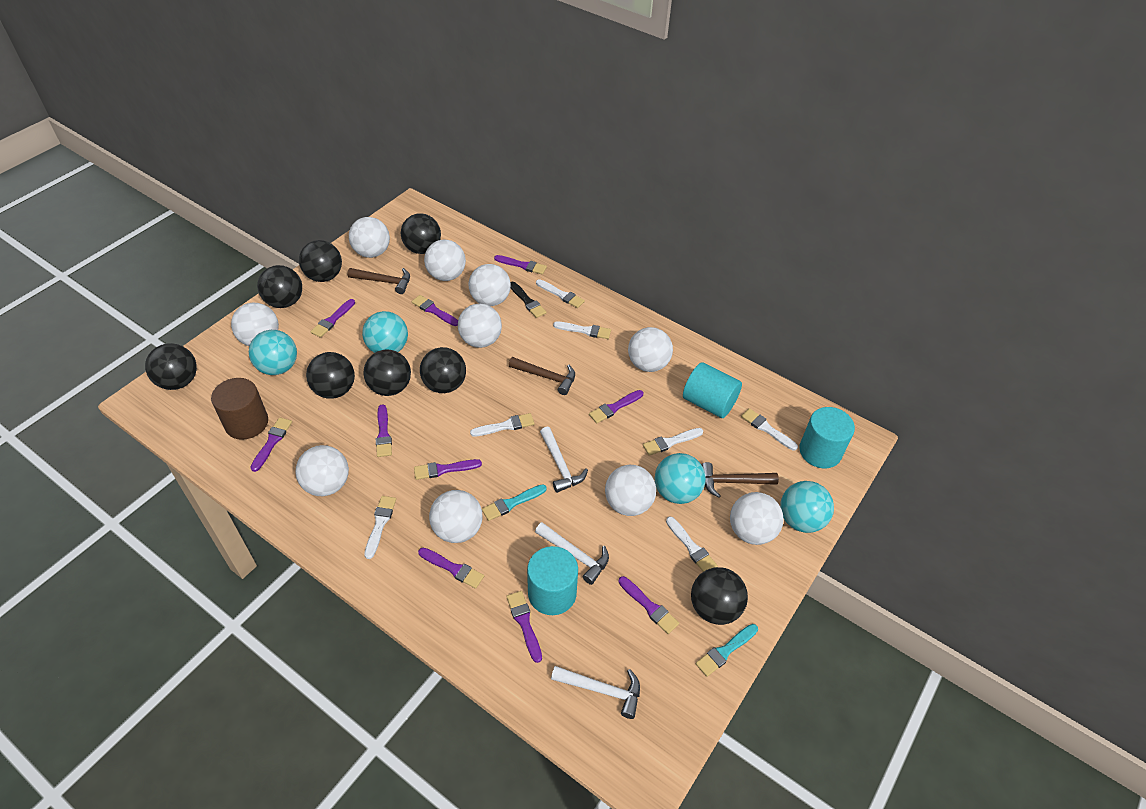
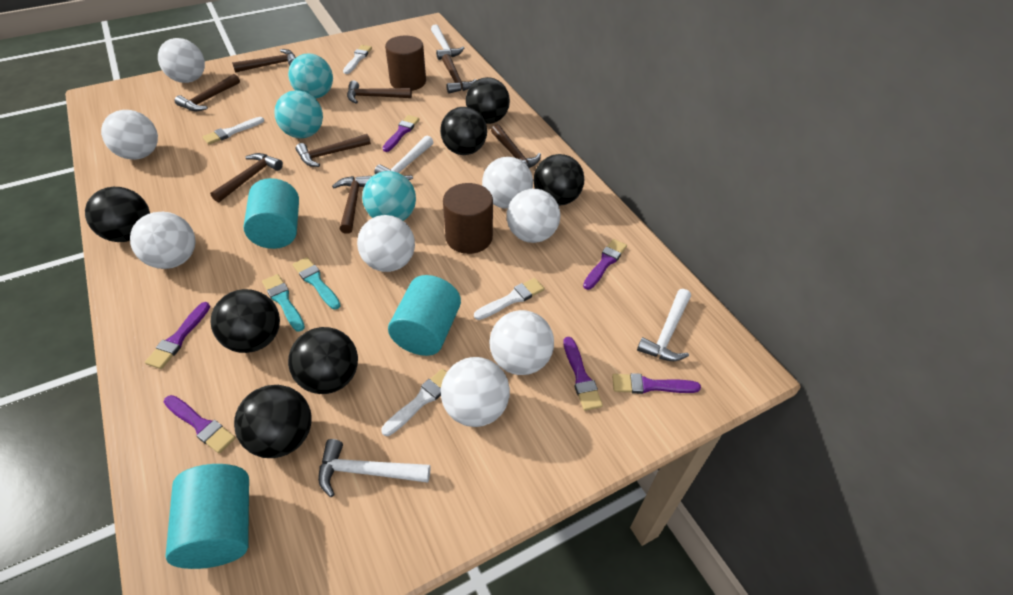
black ball: [145,343,197,390] [257,265,302,308] [299,240,342,282] [306,352,355,399] [363,349,411,396] [401,214,441,254] [420,347,466,393] [691,567,748,625] = 8 -> [85,187,150,242] [211,289,280,353] [234,385,312,458] [288,327,358,394] [440,107,487,155] [466,77,510,124] [533,154,584,206] = 7
black brush: [511,282,547,318] = 1 -> none = 0
brown cylinder: [211,378,268,440] = 1 -> [385,35,426,91] [443,183,493,254] = 2
brown hammer: [348,268,410,294] [509,357,575,395] [701,462,779,498] = 3 -> [175,74,240,111] [210,153,283,203] [232,49,296,73] [296,134,371,167] [332,176,372,234] [347,80,412,104] [442,54,477,94] [491,124,541,168] = 8
purple brush: [250,417,292,472] [310,299,355,338] [376,405,392,457] [412,295,458,326] [414,459,482,480] [418,548,484,589] [494,255,547,275] [506,591,542,663] [589,390,643,423] [618,576,679,634] = 10 -> [145,302,210,369] [164,395,236,453] [383,115,420,152] [563,337,603,411] [583,239,627,290] [612,373,701,394] = 6
turquoise ball: [249,330,297,375] [362,311,408,353] [655,453,706,504] [780,481,834,533] = 4 -> [274,90,323,138] [288,53,333,99] [362,171,416,221] = 3
white ball: [231,303,279,346] [295,445,349,496] [349,217,390,258] [424,239,466,281] [429,490,483,543] [458,304,502,348] [469,264,511,306] [605,465,656,516] [628,327,673,372] [730,492,784,545] = 10 -> [101,110,158,160] [130,212,196,269] [158,38,205,83] [357,215,415,272] [441,357,510,427] [482,157,533,209] [489,310,554,375] [507,189,560,243] = 8
white brush: [364,496,396,559] [470,413,534,437] [536,279,585,308] [553,322,611,339] [643,428,703,456] [666,516,718,572] [741,408,798,451] = 7 -> [202,117,264,145] [343,45,372,74] [381,369,447,436] [474,278,545,320] = 4
white hammer: [535,522,609,585] [540,427,588,493] [551,666,640,719] = 3 -> [318,439,431,497] [374,135,433,180] [431,24,464,60] [637,289,691,361] = 4

